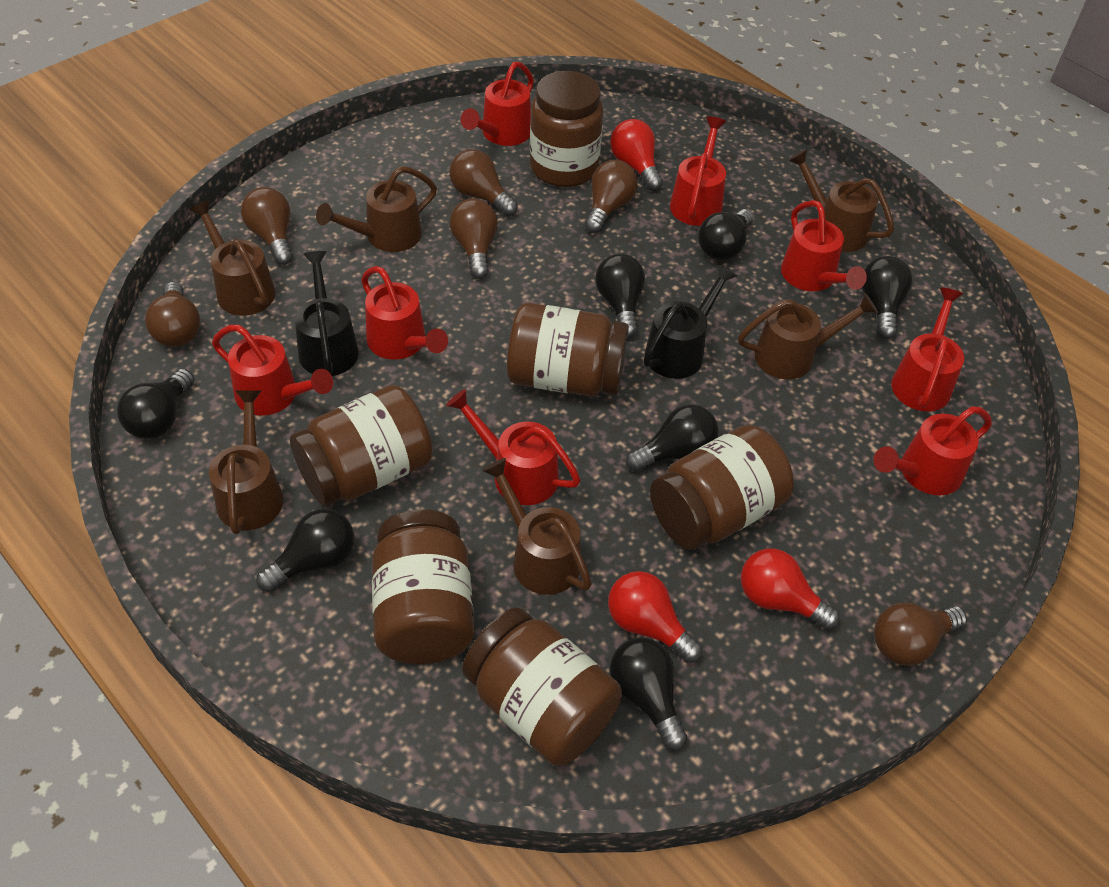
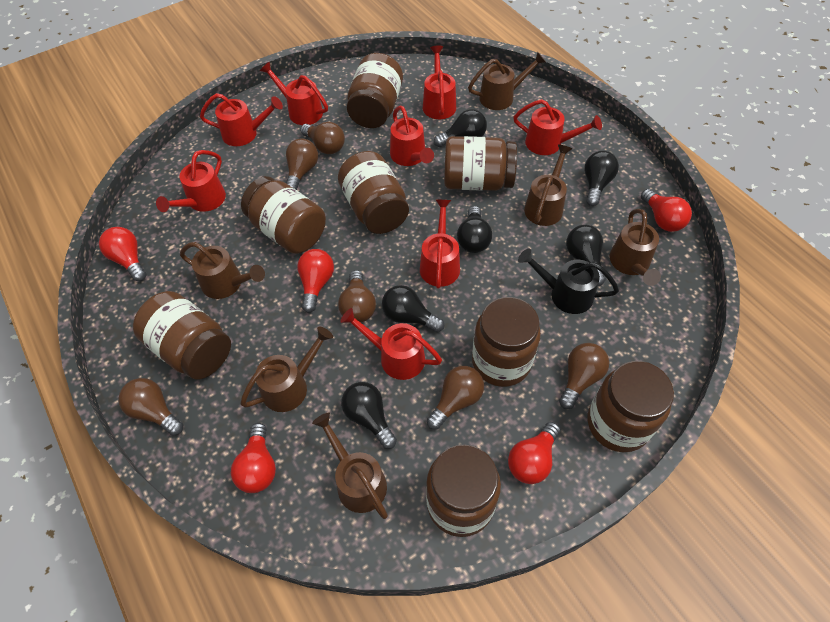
black light bulb: [117,369,195,439] [256,509,354,592] [595,254,645,338] [609,638,687,750] [626,404,719,472] [698,209,753,261] [862,256,913,339] = 7 -> [341,382,397,449] [382,285,444,332] [434,109,487,147] [457,206,492,253] [566,225,606,286] [585,151,619,206] = 6
black watering can: [295,251,359,376] [644,264,737,379] = 2 -> [518,249,619,314] = 1
brown jar: [290,385,433,507] [372,509,474,664] [462,607,622,766] [507,303,629,396] [530,71,603,187] [650,425,794,550] = 6 -> [133,291,231,380] [241,176,326,254] [338,151,409,234] [347,53,403,128] [426,445,501,537] [444,136,517,191] [472,297,541,387] [588,361,674,452] = 8
red light bulb: [608,571,702,663] [610,119,663,190] [741,548,840,630] = 3 -> [99,227,146,281] [231,423,276,493] [297,249,334,313] [508,422,560,484] [641,189,692,232] = 5

